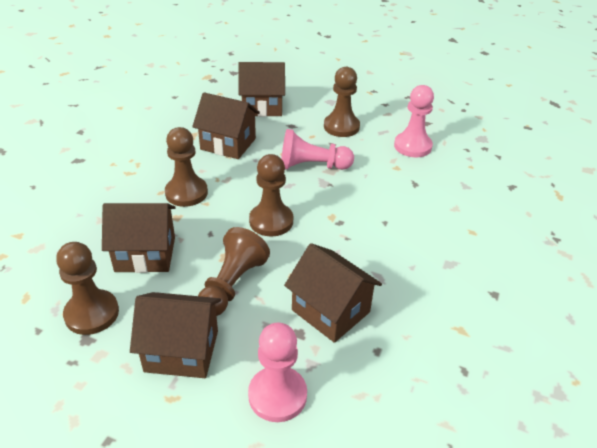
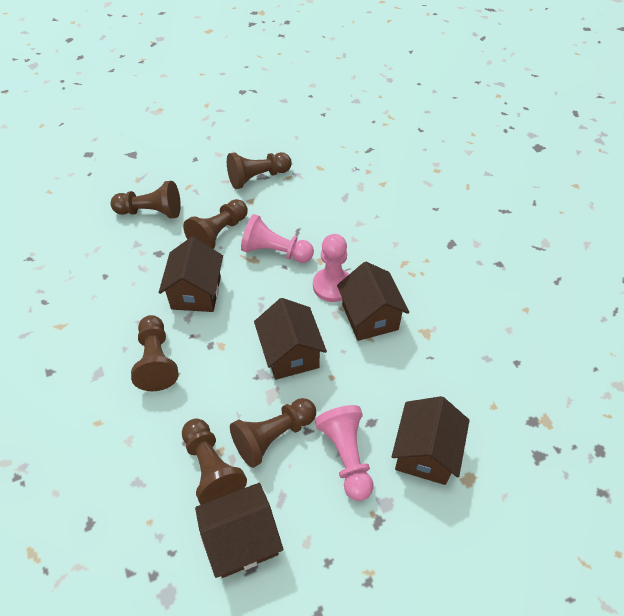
brown pawn: [56,242,119,335] [165,127,208,207] [198,227,270,316] [249,154,293,237] [324,67,360,137] = 5 -> [110,181,181,218] [131,315,178,391] [182,419,247,505] [183,199,248,249] [227,152,292,189] [230,398,316,468] = 6

